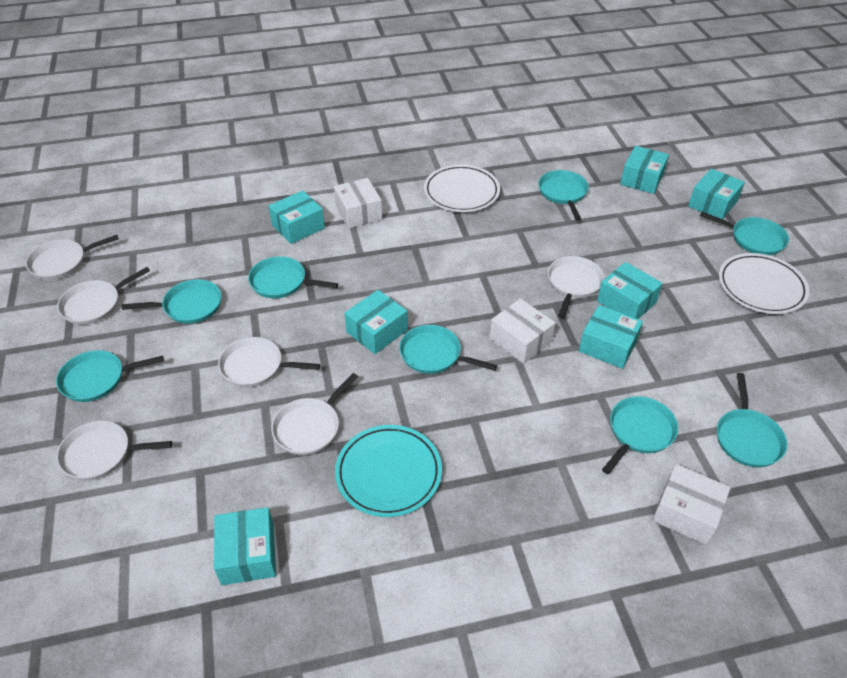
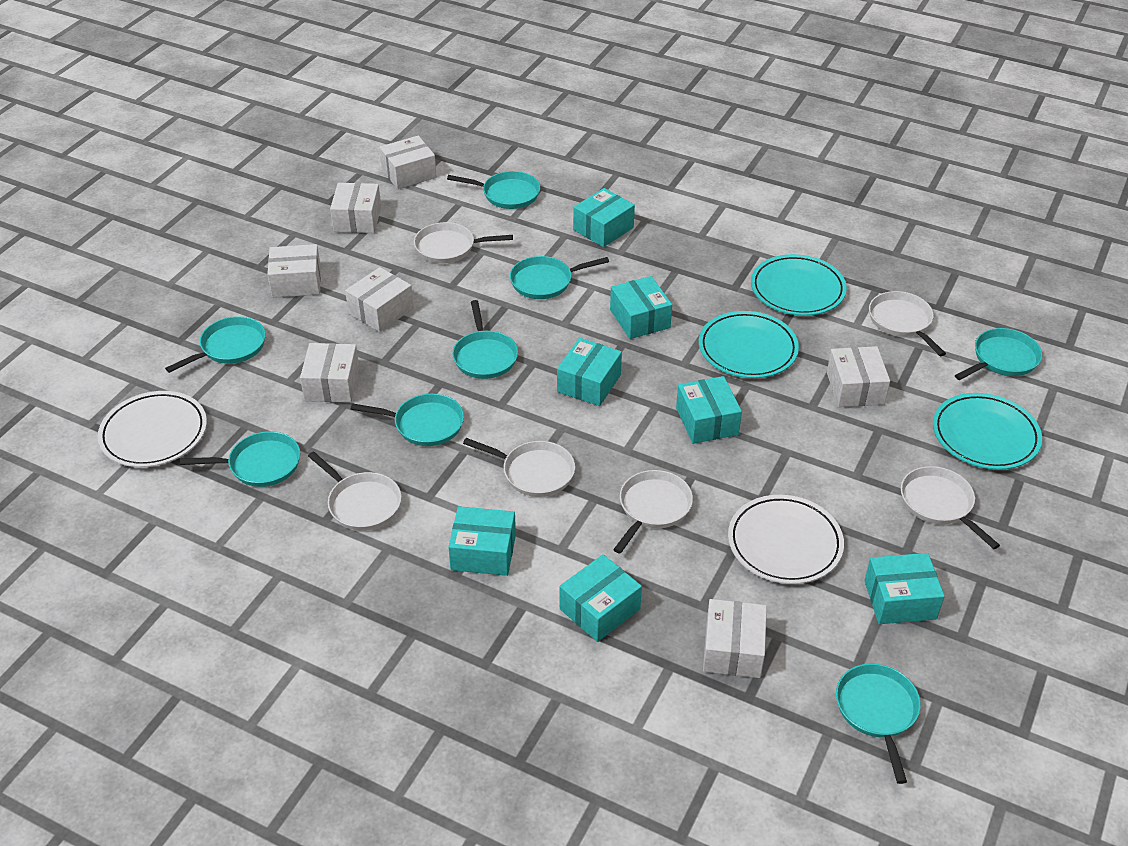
turquoise plate: [335,425,442,517] = 1 -> [699,311,799,378] [751,254,847,316] [933,393,1042,470] = 3
white box: [334,178,382,228] [490,298,555,364] [652,464,730,545] = 3 -> [267,244,321,298] [300,343,359,403] [330,183,381,233] [345,267,414,332] [379,136,437,189] [703,599,767,678] [827,346,890,407] = 7

